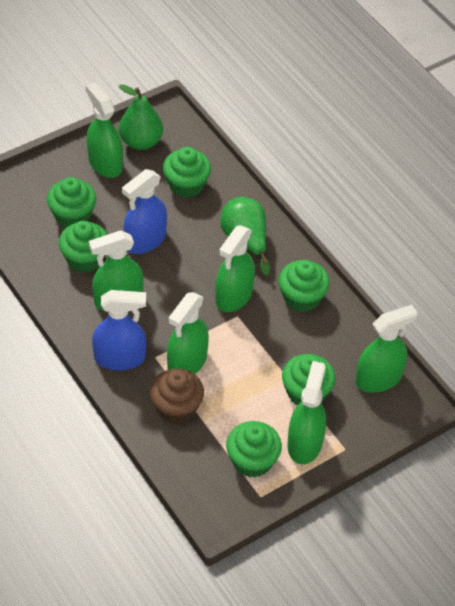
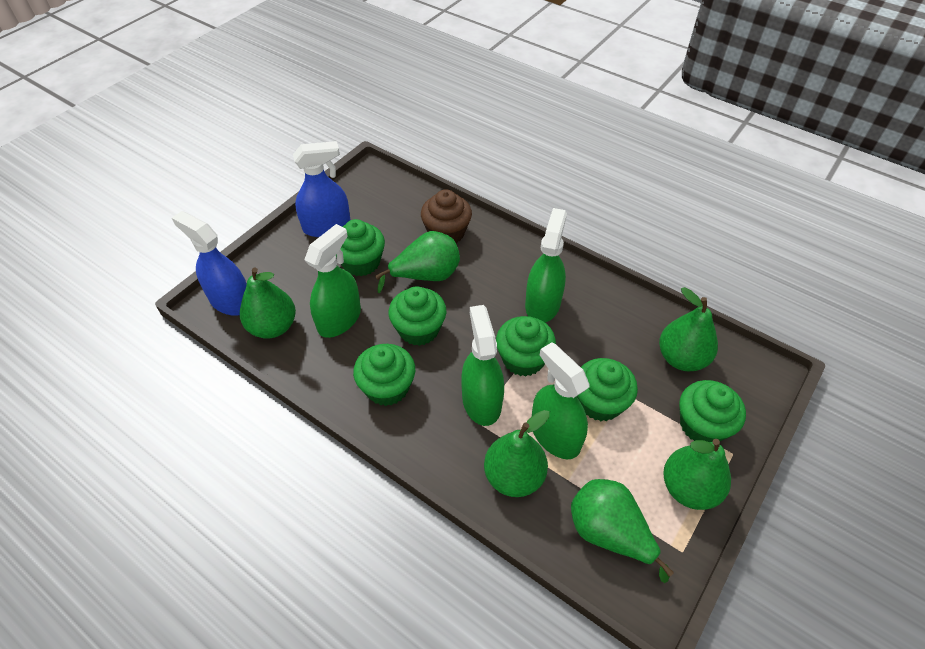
green pear: [119,84,163,150] [220,197,270,276] = 2 -> [240,268,296,339] [375,231,460,293] [484,410,550,497] [571,479,674,583] [659,287,718,371] [663,439,731,510] = 6
green spray bottle: [86,82,123,178] [89,230,144,311] [167,292,209,374] [215,226,255,312] [288,361,326,465] [356,305,418,393] = 6 -> [304,224,361,338] [461,305,504,426] [525,208,567,323] [532,342,590,459] = 4

